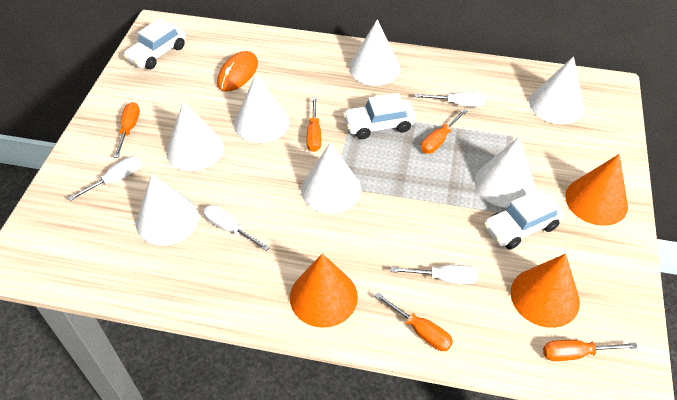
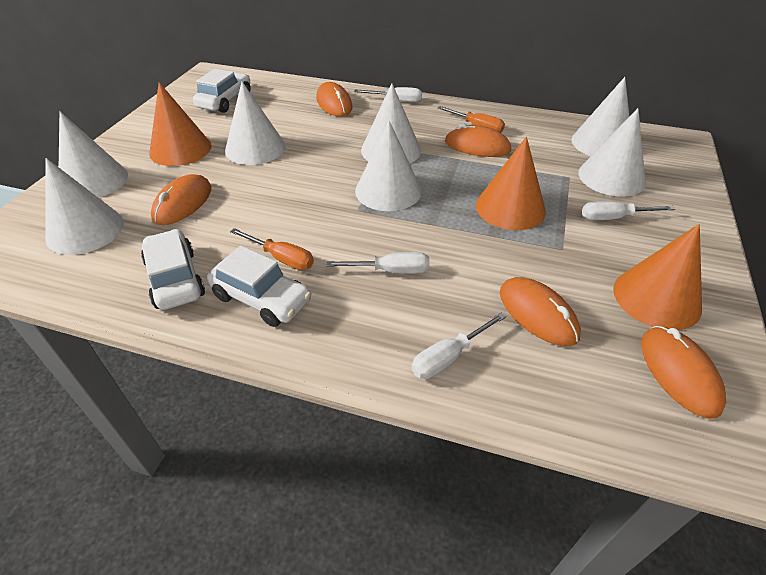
orange mouse: [217,51,258,91] = 1 -> [151,174,211,225] [316,82,352,117] [445,123,511,157] [500,277,581,346] [641,326,726,419] = 5
orange screwdriver: [114,102,140,158] [307,97,321,152] [375,293,453,351] [421,109,467,154] [543,340,638,361] = 5 -> [230,228,314,270] [438,106,505,133] = 2

